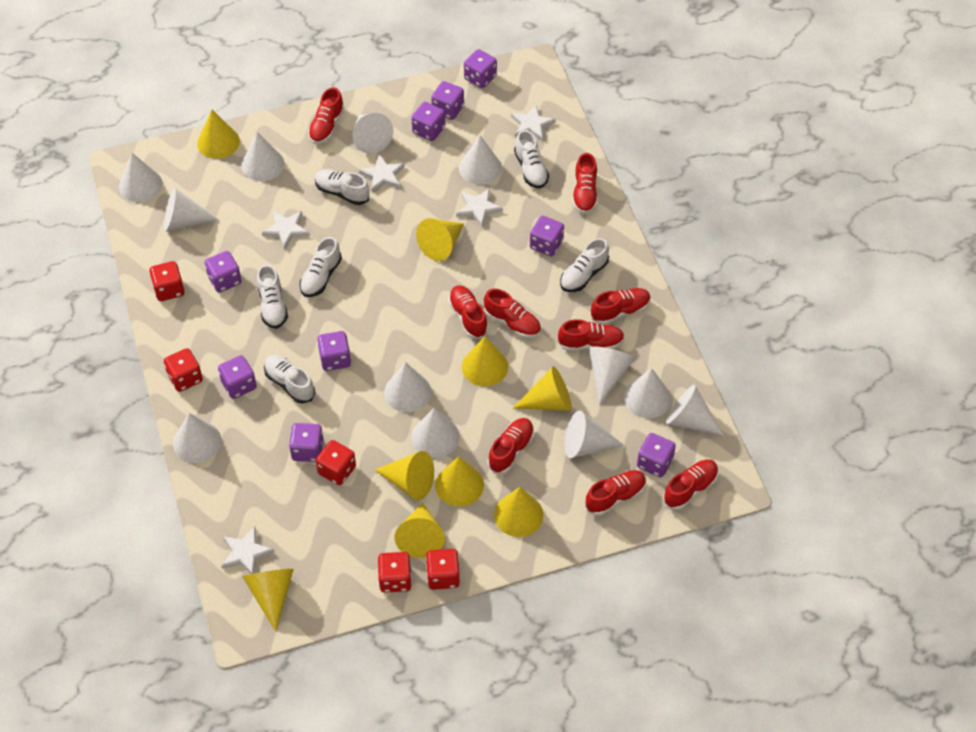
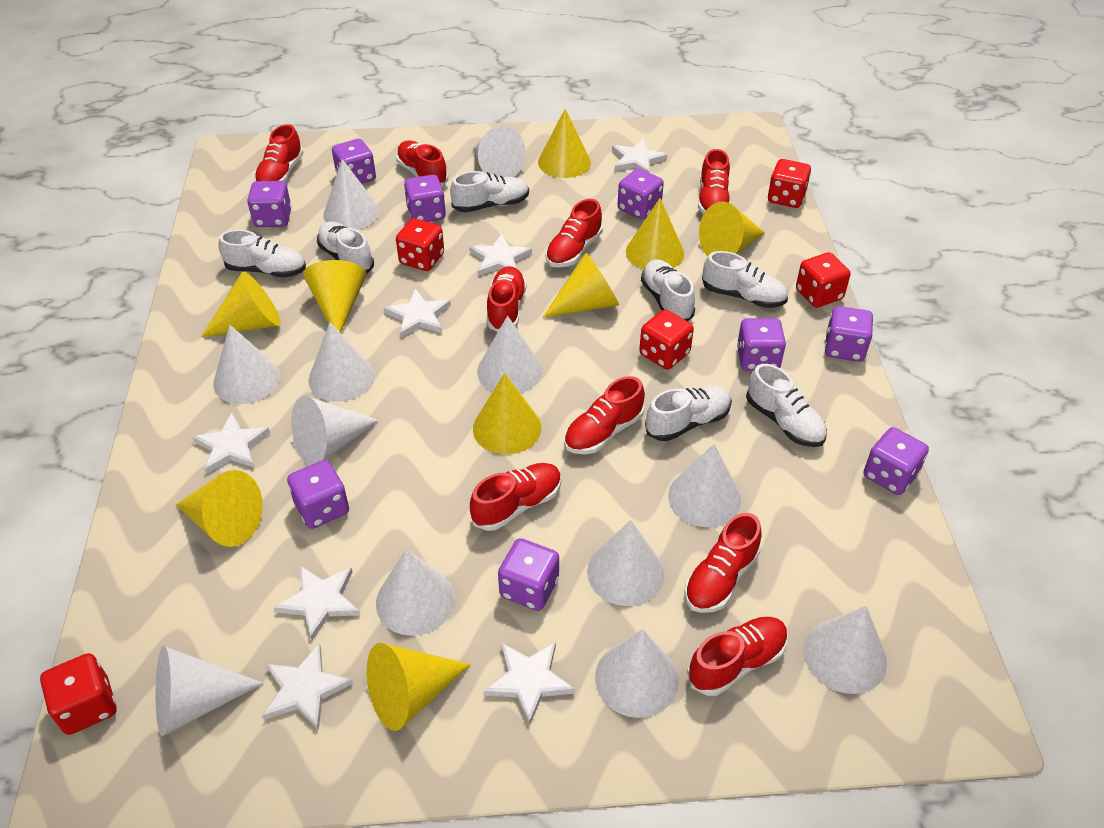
white shoe: [257,265,288,329] [264,355,315,404] [300,237,342,297] [315,169,370,205] [514,130,549,189] [560,238,609,292] = 6 -> [218,230,306,278] [317,222,374,274] [450,171,529,213] [641,259,695,321] [645,386,732,441] [702,251,788,308] [746,364,827,447] = 7
white star: [221,527,274,574] [262,211,310,249] [359,154,405,192] [456,188,503,227] [511,105,556,141] = 5 -> [193,413,270,474] [262,643,353,730] [274,566,360,641] [384,289,451,338] [469,234,532,276] [483,642,575,725] [612,139,668,173] = 7

